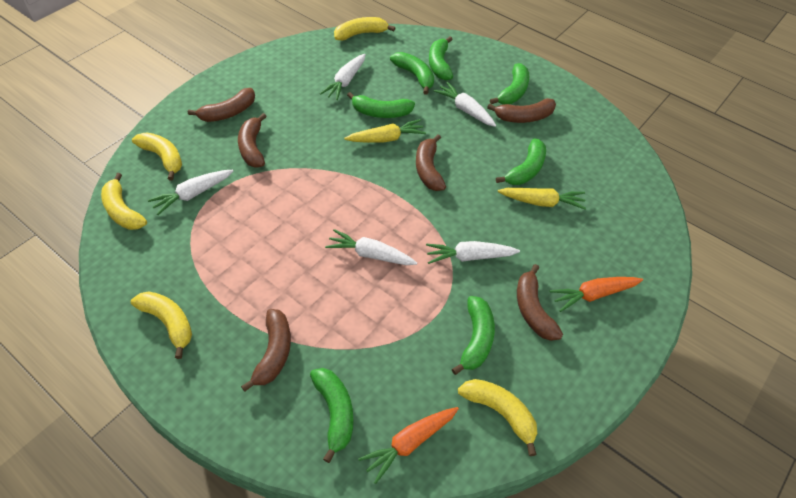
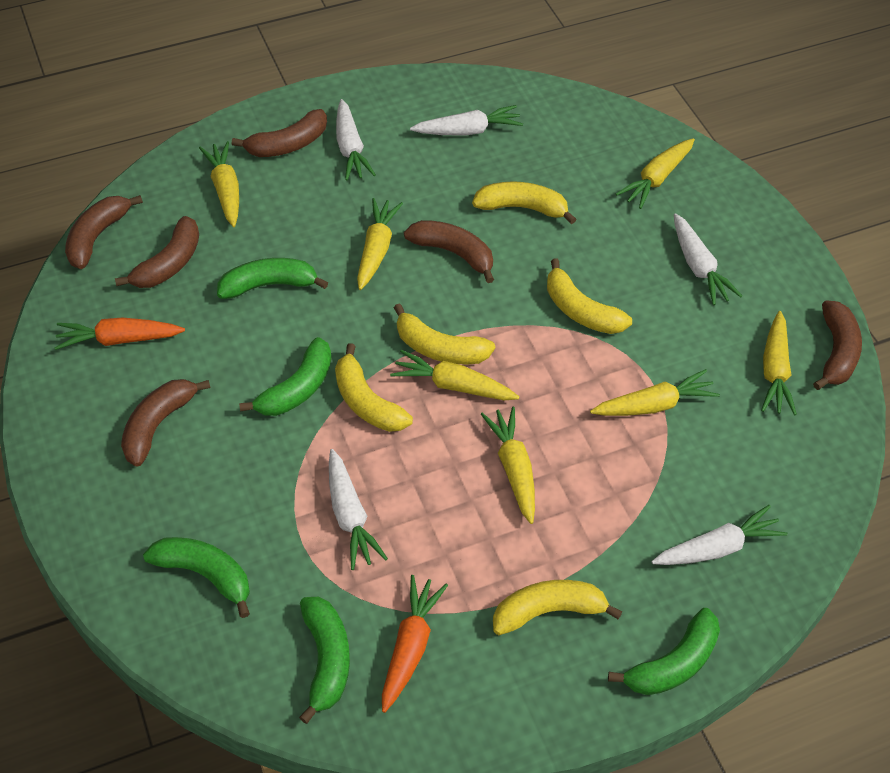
green banana: [310,368,354,463] [347,92,415,118] [390,52,434,95] [429,36,453,81] [452,296,495,375] [490,63,530,104] [496,138,546,185] = 7 -> [143,537,250,618] [217,258,328,299] [239,337,332,416] [299,597,350,724] [608,608,720,695] = 5
yellow carrot: [344,119,426,143] [498,188,586,210] = 2 -> [199,141,239,227] [357,198,403,290] [390,350,520,400] [481,407,535,524] [590,369,720,416] [616,138,695,209] [761,311,797,416] = 7

